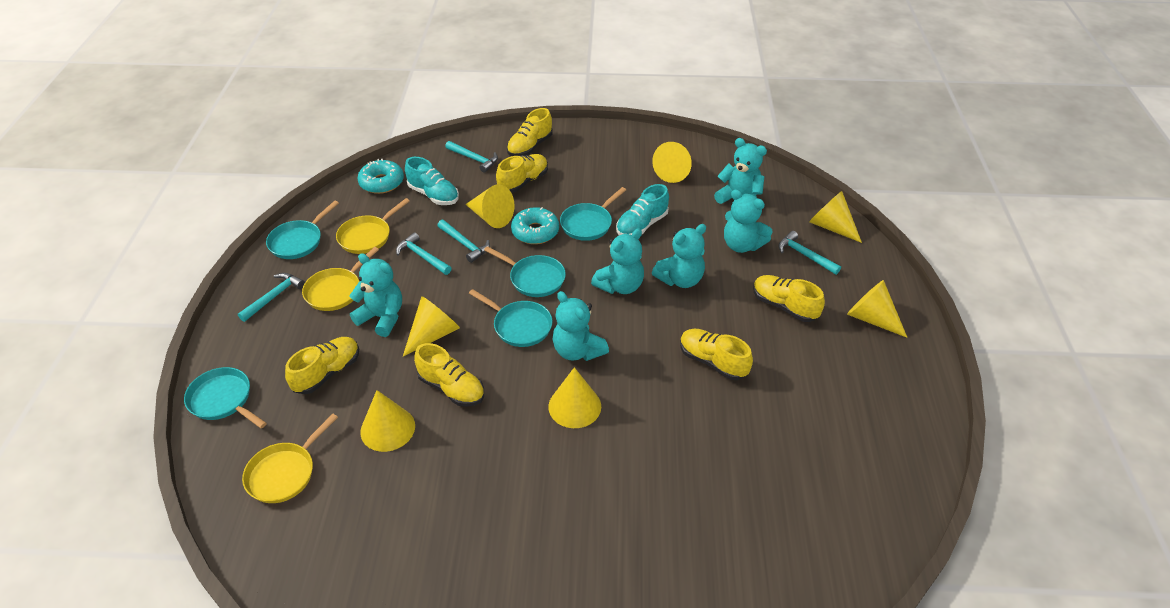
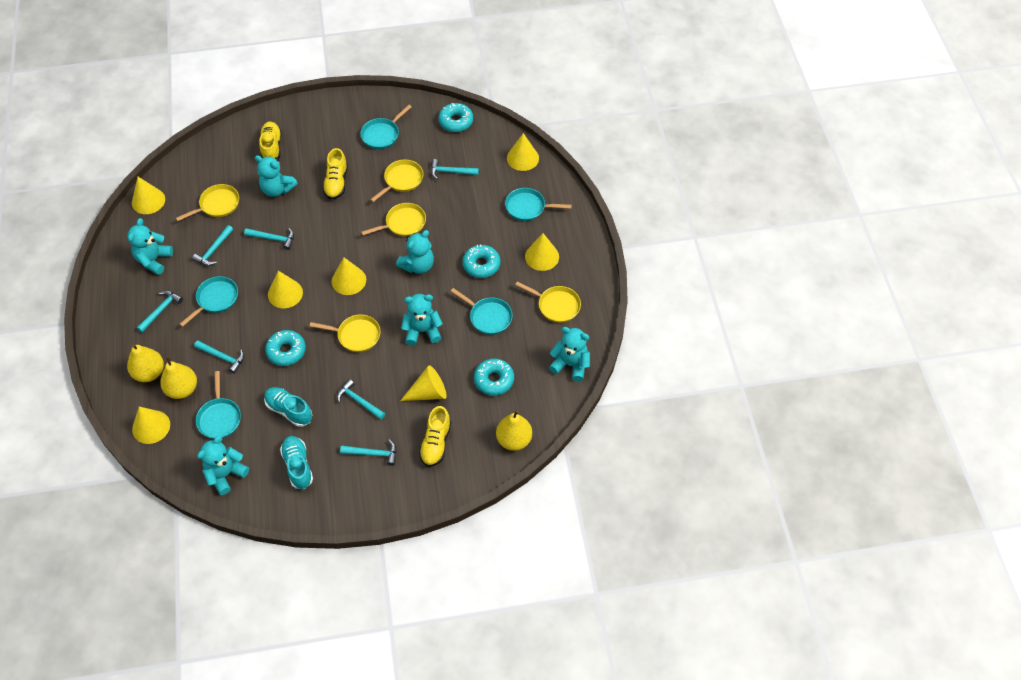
turquoise donut: [357,159,404,194] [511,207,559,244] = 2 -> [265,330,306,366] [438,103,473,132] [462,244,501,278] [474,359,514,395] = 4
turquoise hammer: [238,273,305,322] [396,232,451,275] [437,220,490,263] [445,141,498,173] [778,231,841,275] = 5 -> [137,291,183,333] [192,225,233,266] [194,340,244,374] [244,228,294,250] [337,379,385,419] [340,439,396,466] [431,159,479,179] = 7
yellow pan: [242,414,338,503] [302,247,379,311] [336,198,410,254] = 3 -> [176,184,239,221] [310,314,381,352] [361,203,426,237] [370,159,423,202] [515,281,581,323] = 5
yellow pear: none = 0 -> [127,344,164,382] [160,356,197,399] [496,410,532,451] = 3
yellow shoe: [285,337,359,394] [414,343,484,407] [496,154,548,193] [507,108,553,156] [680,329,753,380] [753,275,825,322] = 6 -> [259,122,282,159] [322,148,348,200] [419,406,451,467] = 3

